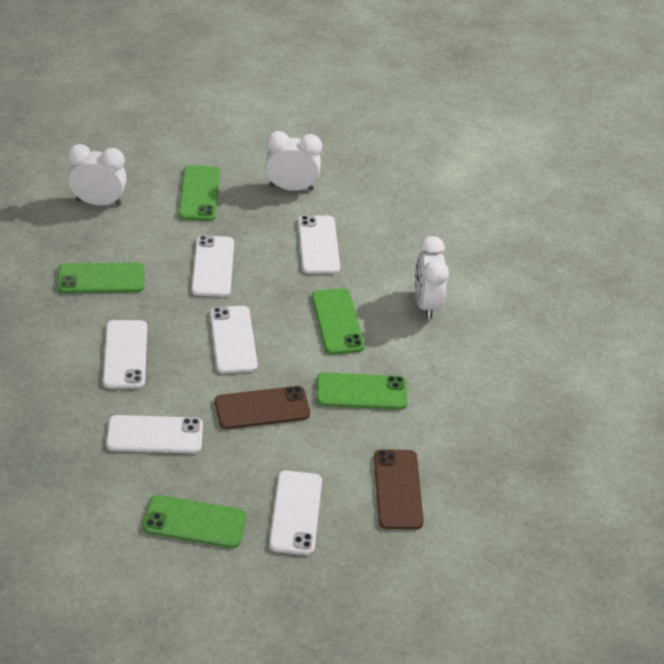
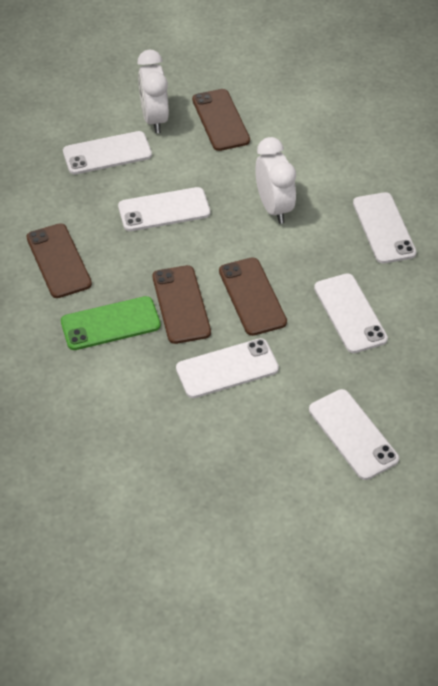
brown phone: [215,386,310,429] [374,449,424,529] = 2 -> [26,223,92,298] [152,265,211,344] [192,89,250,151] [219,257,287,336] = 4
green phone: [57,262,144,293] [142,495,246,548] [178,165,220,221] [312,288,365,354] [317,372,407,410] = 5 -> [61,296,161,350] = 1
white clock: [67,144,127,206] [265,131,322,191] [415,236,449,319] = 3 -> [137,50,169,133] [255,137,296,224] = 2

